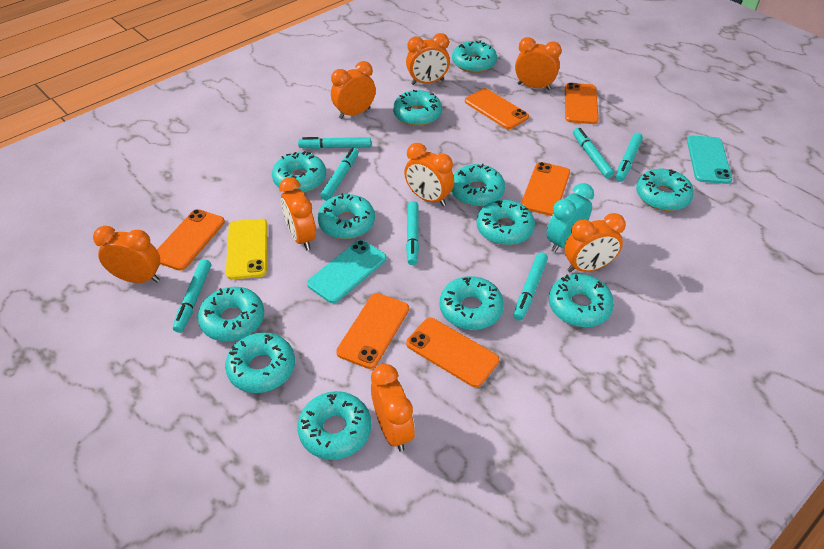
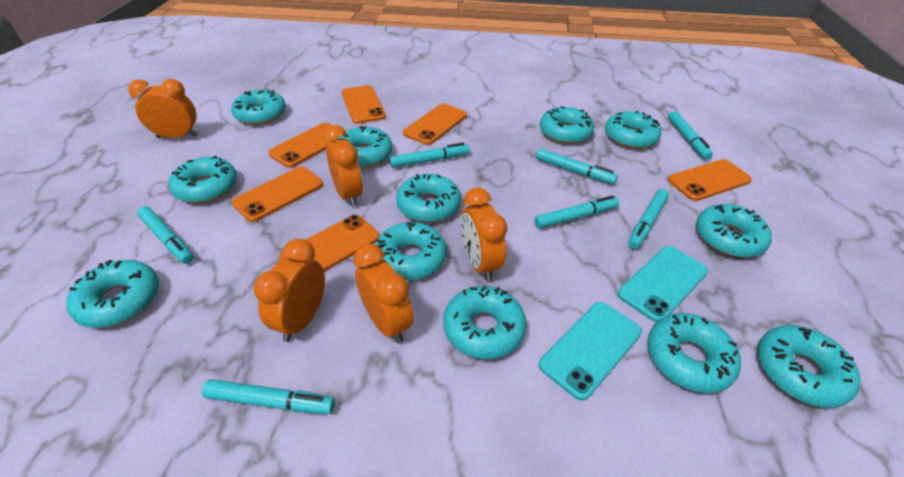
orange clock: [93,226,160,283] [279,177,316,250] [331,61,376,119] [371,364,415,452] [404,143,454,206] [406,33,450,85] [515,37,561,90] [564,213,626,273] = 8 -> [128,79,198,138] [253,239,325,342] [323,125,363,207] [353,244,414,343] [461,188,507,282] = 5
turquoise clock: [547,183,594,253] = 1 -> none = 0
yellow phone: [226,219,268,280] = 1 -> none = 0

